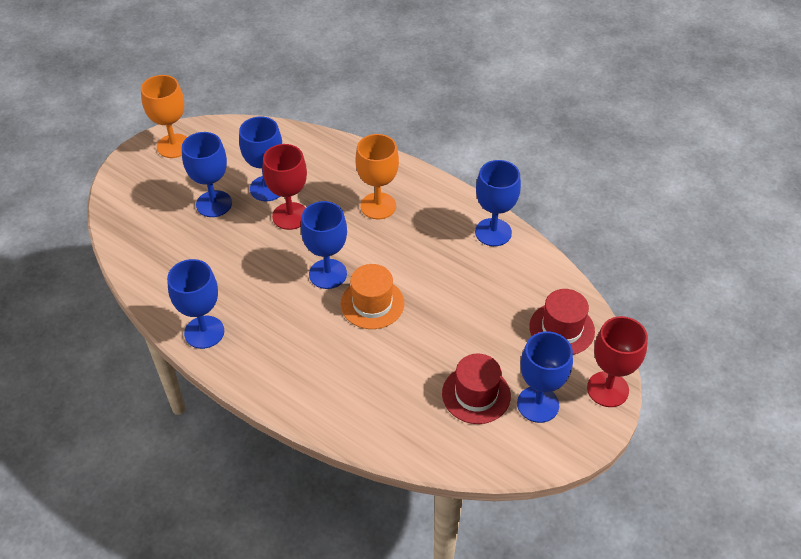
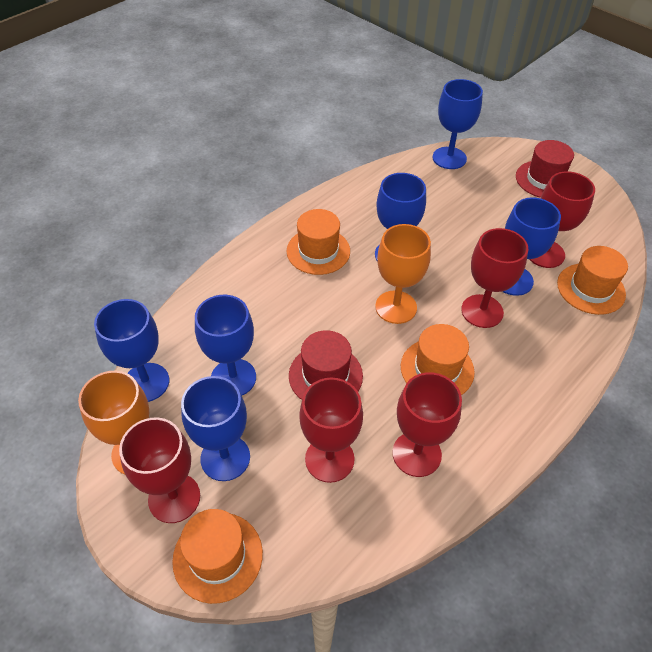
orange hat: [340,264,404,329] = 1 -> [172,509,263,604] [287,209,350,275] [401,324,475,395] [557,246,628,315] = 4
red goblet: [263,144,307,230] [587,316,648,407] = 2 -> [119,418,200,523] [299,378,363,483] [392,372,462,477] [461,228,528,328] [529,171,595,268] = 5

